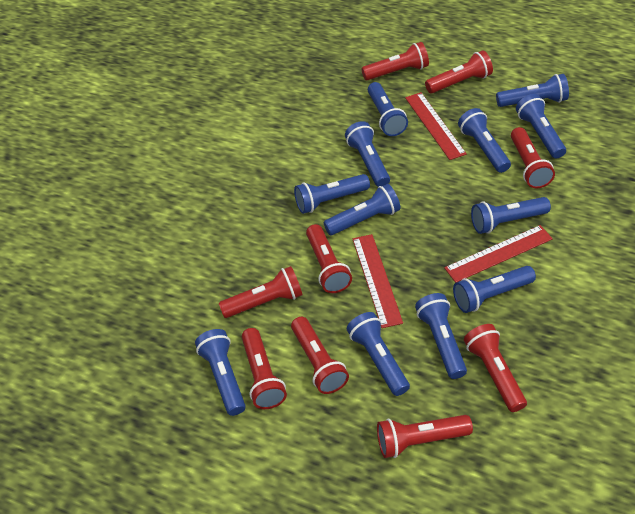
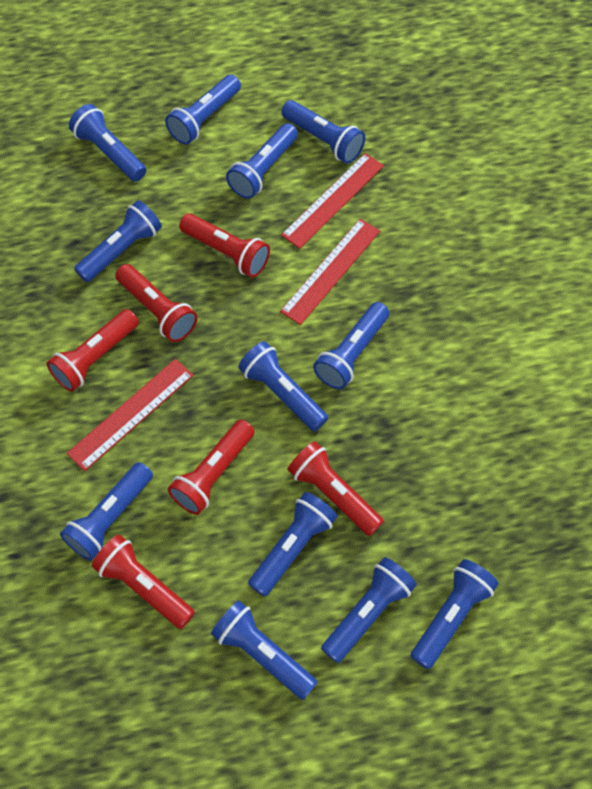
red flashlight: [219,266,302,318] [242,328,287,409] [291,317,349,394] [306,224,352,293] [362,42,429,80] [377,415,473,458] [425,50,493,93] [464,324,527,412] [511,127,555,188] = 9 -> [47,309,139,392] [92,535,195,629] [115,264,198,342] [168,419,255,515] [179,213,270,278] [287,441,384,536] = 6

